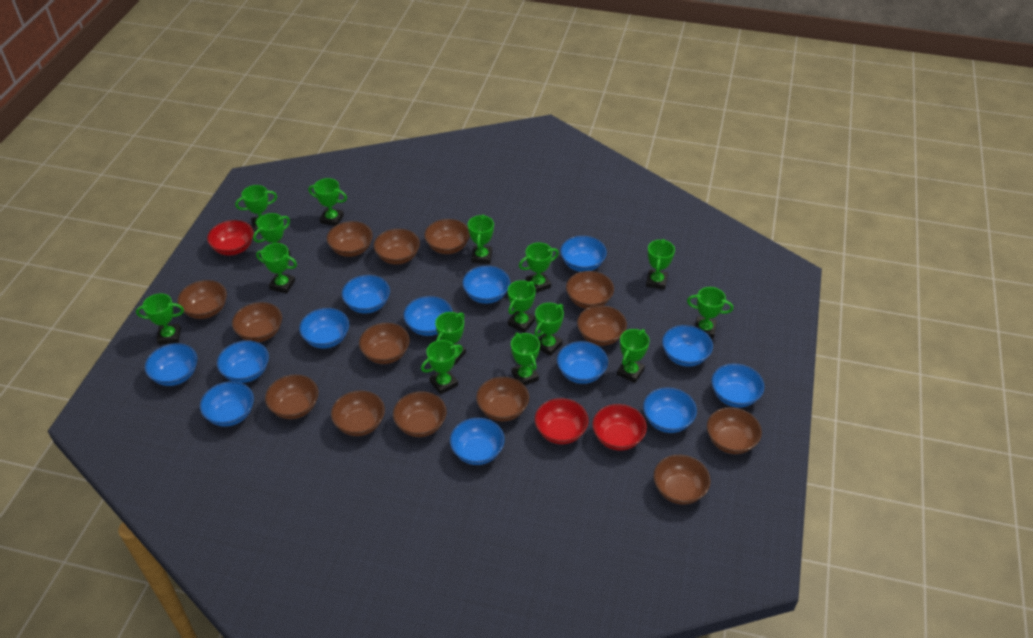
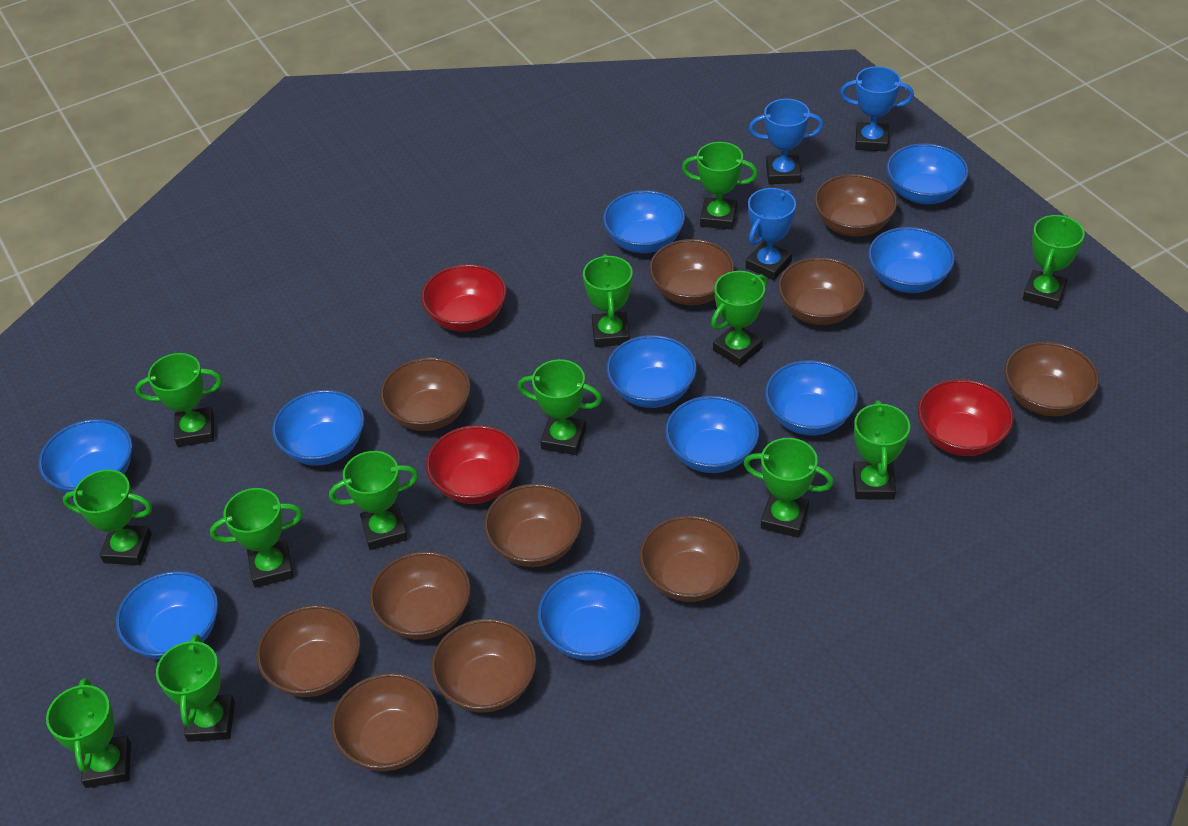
blue bowl: [145,343,197,386] [200,381,254,427] [217,340,269,383] [299,308,349,348] [342,275,390,314] [403,296,453,336] [450,418,505,465] [462,266,510,304] [557,341,608,384] [560,236,607,272] [643,388,697,433] [662,325,713,367] [711,364,764,408] = 13 -> [38,419,132,493] [116,571,218,660] [272,390,364,466] [538,570,641,660] [603,190,685,253] [606,335,697,408] [665,396,759,473] [765,360,858,435] [868,227,955,293] [887,143,969,204] = 10
blue trophy: none = 0 -> [746,188,796,280] [749,99,823,184] [840,66,914,151] = 3
brown bowl: [177,280,227,319] [232,302,282,342] [265,375,318,419] [327,221,373,257] [331,391,385,436] [359,323,410,364] [374,229,420,265] [393,391,447,437] [425,219,470,254] [476,377,529,421] [566,271,614,309] [577,305,627,346] [654,455,711,505] [707,407,762,454] = 14 -> [257,605,360,697] [331,673,439,771] [369,551,471,640] [380,357,471,431] [431,619,536,713] [484,484,582,567] [640,516,740,602] [649,239,734,305] [778,257,865,325] [814,174,897,237] [1005,342,1099,416] = 11
green trophy: [136,294,184,345] [235,185,277,233] [253,213,291,256] [256,243,297,293] [308,178,347,226] [421,340,463,394] [435,312,466,365] [468,215,494,264] [508,280,536,333] [511,333,540,385] [519,243,559,293] [534,303,564,356] [617,329,649,383] [646,239,675,290] [687,287,733,338] = 15 -> [46,678,131,788] [63,469,152,565] [136,353,222,447] [156,634,235,742] [210,488,303,588] [329,451,418,550] [518,359,602,455] [583,254,633,347] [682,142,758,230] [711,271,767,367] [743,438,834,538] [853,400,910,500] [1023,215,1085,309] = 13

